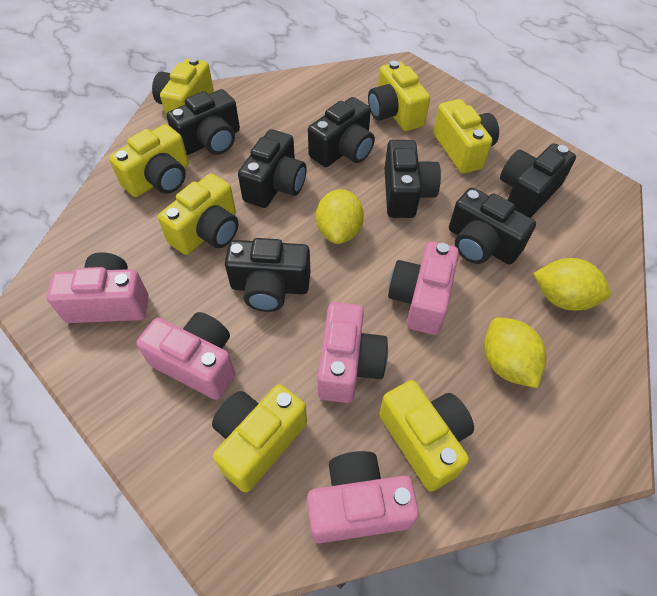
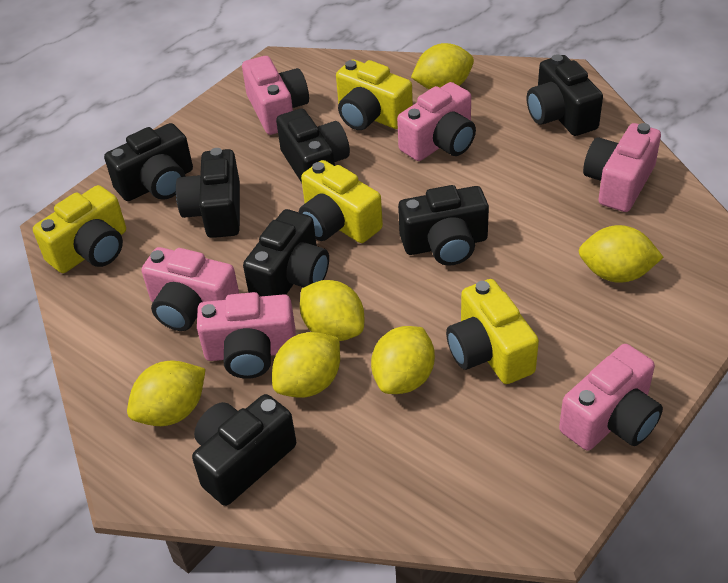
pink camera: [46,252,149,323] [137,312,235,400] [307,451,419,543] [317,302,388,403] [388,241,459,335] = 5 -> [142,247,239,331] [197,292,296,379] [242,56,309,135] [397,82,476,161] [559,344,663,450] [583,123,661,212] = 6
yellow camera: [109,124,189,197] [152,57,214,121] [158,174,239,255] [212,384,307,492] [368,61,430,131] [379,380,474,492] [433,99,499,174] = 7 -> [33,185,126,273] [299,160,383,243] [336,59,413,130] [446,279,539,384] = 4
yellow lemon: [316,189,364,244] [484,318,547,388] [533,258,611,311] = 3 -> [127,361,205,426] [272,332,340,398] [300,280,365,341] [371,326,435,394] [411,43,474,90] [579,225,663,283] = 6

